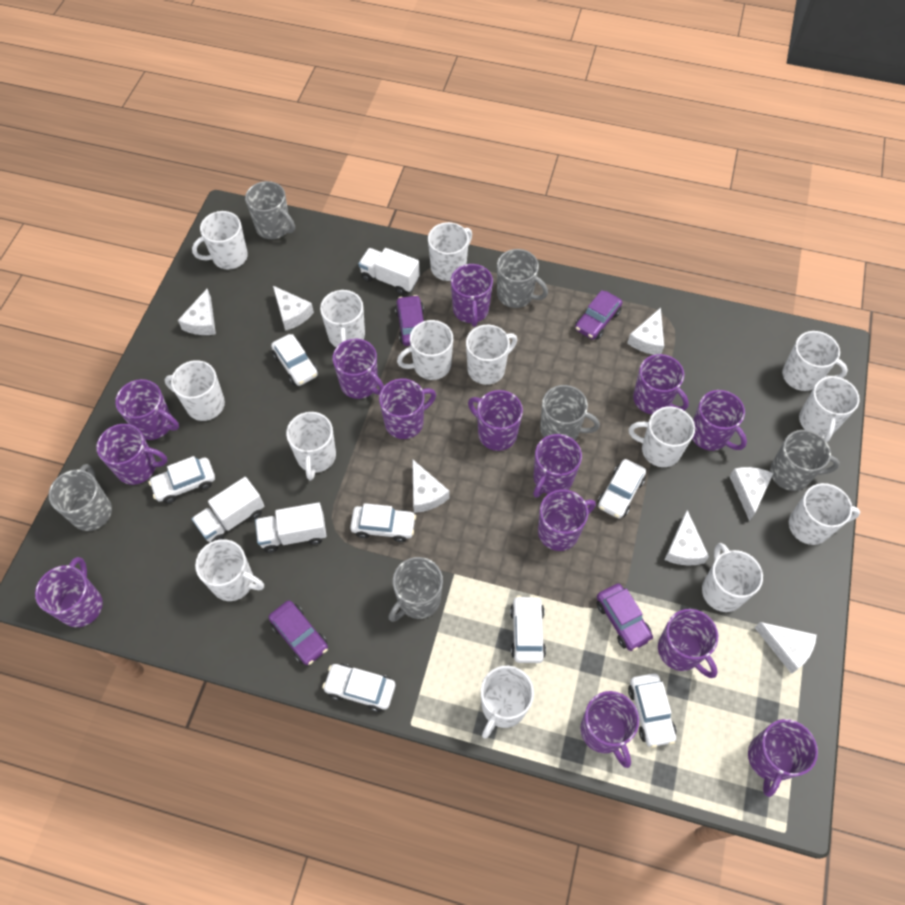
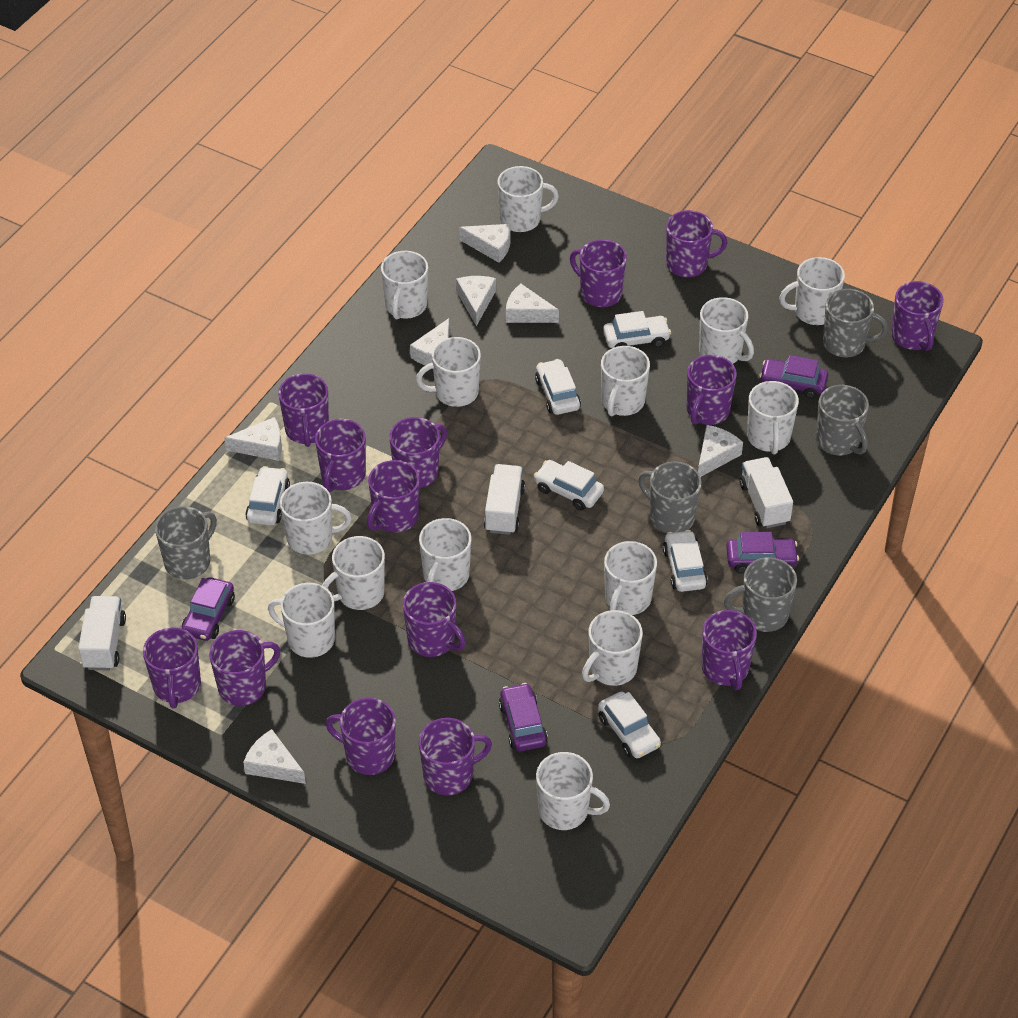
grey mug: [48,464,112,531] [245,181,295,239] [388,557,443,622] [497,249,548,308] [540,385,600,440] [770,430,840,491] = 6 -> [155,506,217,580] [639,461,701,533] [724,557,797,632] [816,385,869,455] [823,289,888,357] = 5
white car: [149,456,215,504] [271,334,318,386] [322,664,395,712] [350,503,416,542] [510,596,546,663] [598,459,646,518] [628,673,676,748] = 7 -> [245,466,290,526] [534,460,604,510] [535,359,581,415] [598,692,661,758] [603,311,671,348] [663,530,708,592] = 6

